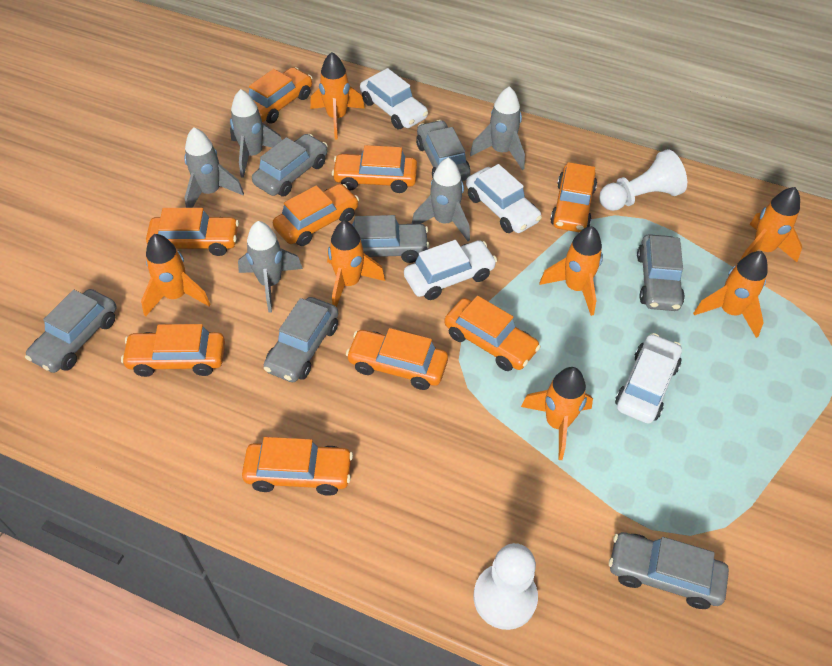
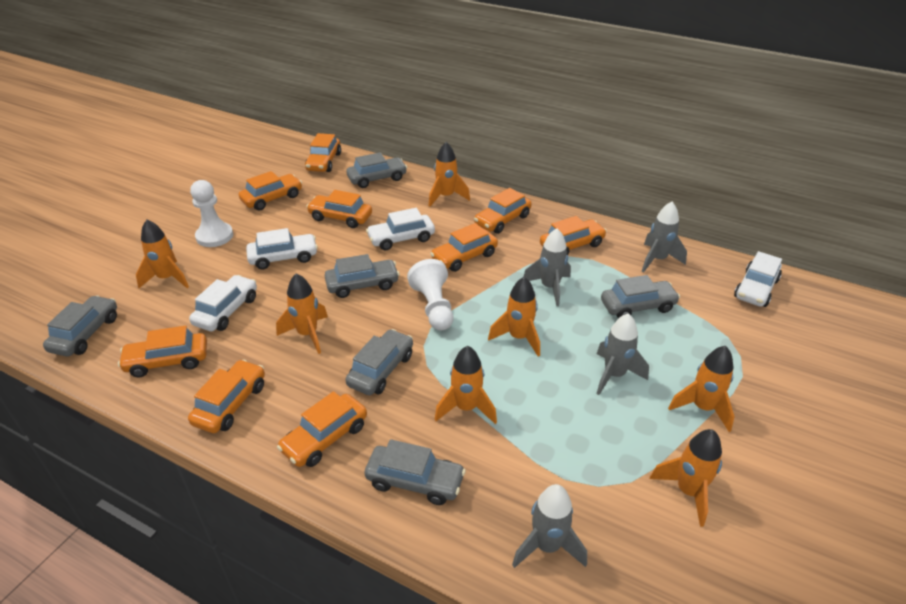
grey car: [25,289,117,373] [252,134,328,197] [264,297,338,382] [352,215,429,263] [416,120,470,181] [609,532,729,609] [637,234,685,311] = 7 -> [43,295,117,356] [325,254,400,298] [345,329,413,395] [346,153,407,188] [364,439,466,505] [601,275,680,319] = 6
grey rocket: [184,127,244,208] [230,89,282,178] [238,221,303,313] [412,158,470,241] [470,86,525,170] = 5 -> [512,484,587,568] [524,228,571,307] [597,313,649,395] [642,202,687,272] = 4

